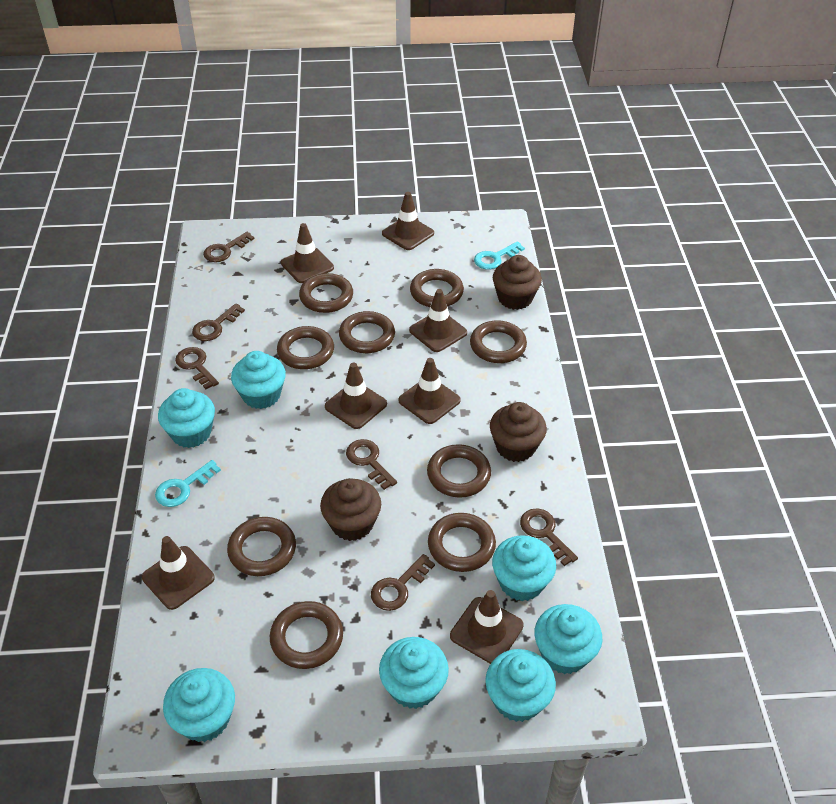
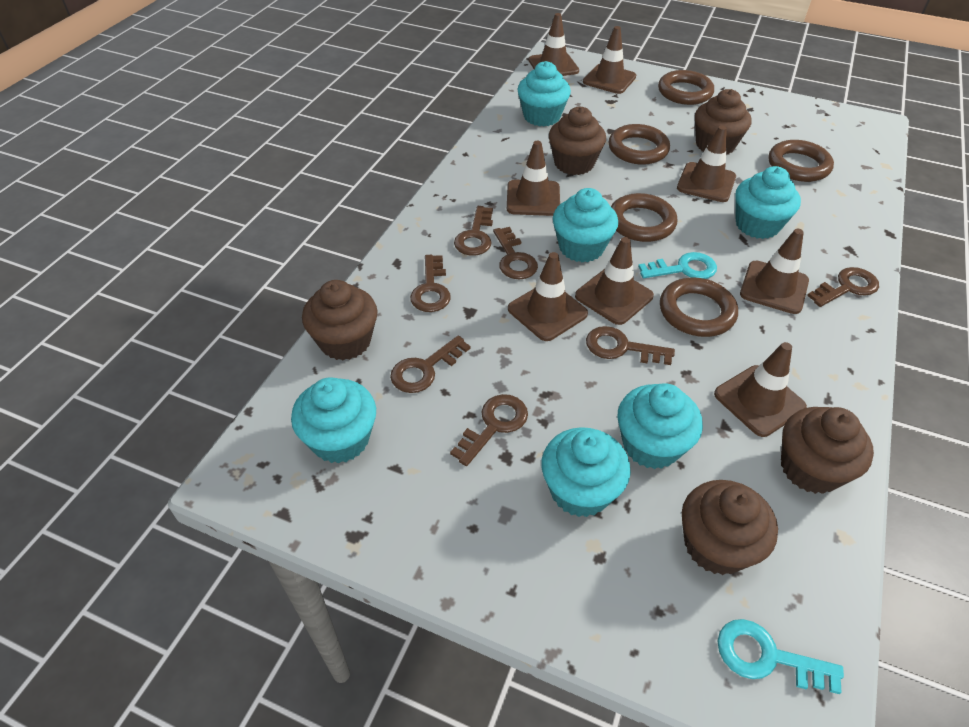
brown cupcake: [320,478,381,541] [490,402,547,462] [493,255,542,310] = 3 -> [302,280,378,360] [549,107,606,175] [682,480,778,575] [695,89,751,154] [781,407,874,494] = 5
brown key: [175,347,219,389] [192,303,245,341] [203,232,254,262] [346,439,397,490] [371,554,435,611] [520,508,578,566] = 6 -> [390,335,470,393] [410,255,451,312] [450,394,528,466] [454,206,493,256] [493,227,538,280] [586,326,675,365] [807,267,879,307] = 7
brown ring: [227,517,296,576] [270,601,343,669] [277,326,334,369] [299,273,353,313] [339,311,395,353] [410,269,464,307] [427,444,491,498] [428,513,496,572] [470,320,527,363] = 9 -> [609,124,670,165] [611,193,677,242] [658,70,714,105] [660,277,738,337] [768,140,834,182] = 5
brown traffic cone: [142,536,215,610] [281,223,334,283] [325,363,387,429] [382,192,434,250] [398,358,461,424] [409,289,467,352] [450,590,524,664] = 7 -> [507,141,560,216] [508,252,588,341] [529,13,579,76] [575,237,654,325] [583,26,636,94] [677,125,736,202] [714,342,807,437] [740,229,809,314] = 8
turquoise cupcake: [158,388,215,448] [163,668,235,742] [231,351,286,409] [379,637,449,709] [485,649,556,722] [492,536,556,601] [535,604,602,674] = 7 -> [291,377,376,464] [517,61,571,126] [541,427,631,517] [553,188,618,263] [618,383,703,469] [735,166,801,239] = 6

